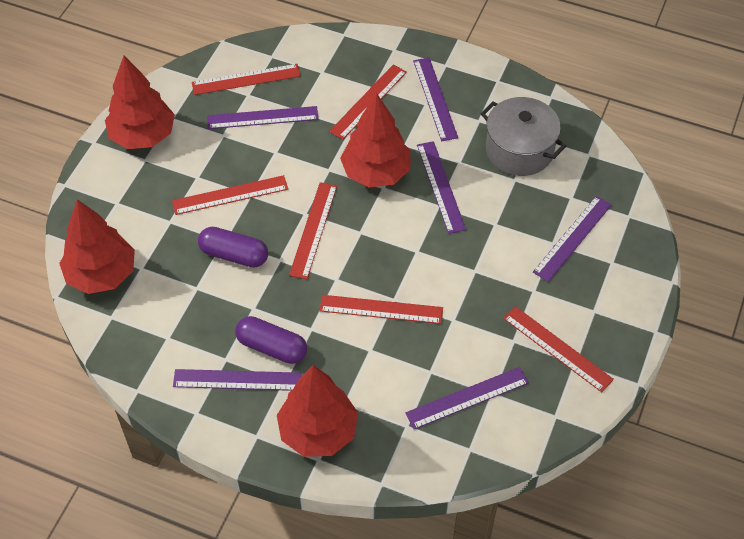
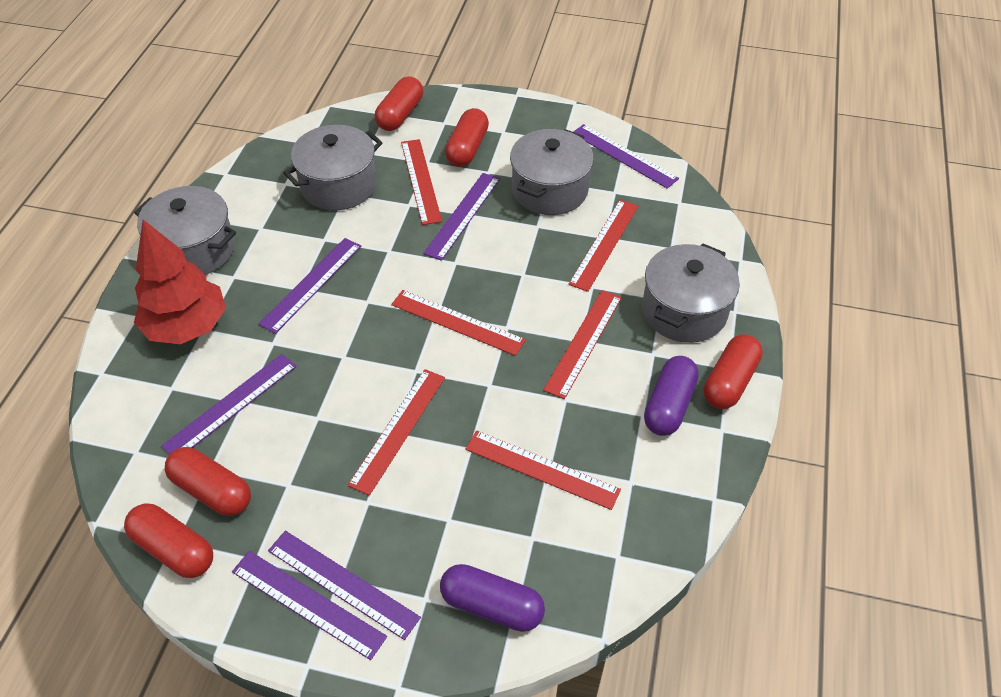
grey pot: [480,97,566,176] = 1 -> [134,186,236,275] [284,125,383,210] [510,129,594,215] [642,244,740,343] = 4
red capsule: none = 0 -> [124,503,213,578] [165,447,251,516] [375,76,423,131] [445,108,489,167] [704,334,763,409] = 5
red tree: [59,199,135,294] [105,56,175,149] [277,365,358,457] [340,93,411,187] = 4 -> [134,220,226,344] = 1

